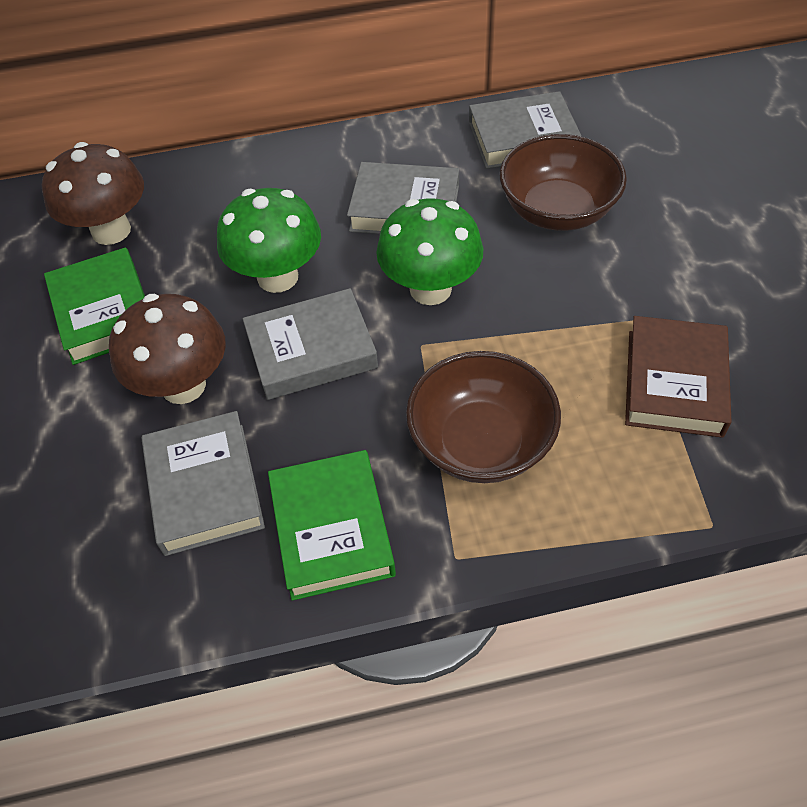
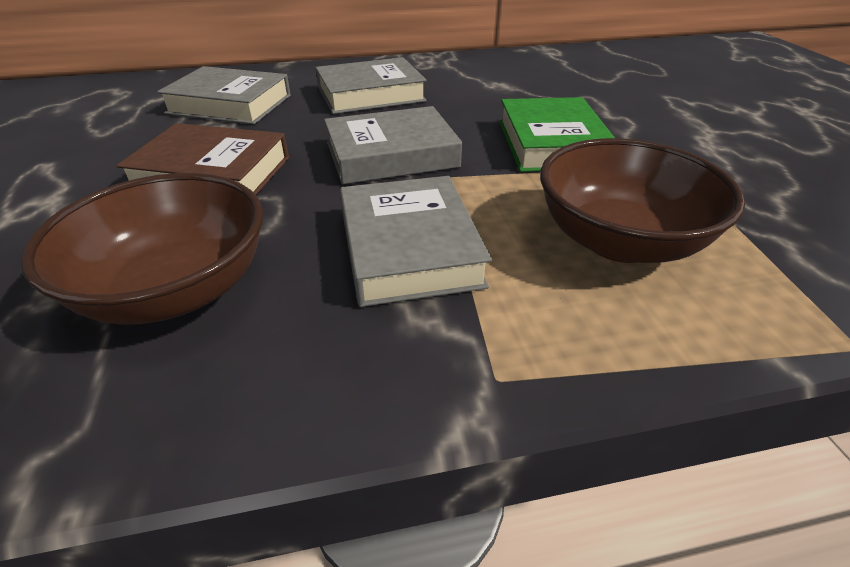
brown mushroom: [42,142,144,245] [109,294,226,404] = 2 -> none = 0
green book: [44,247,145,365] [268,450,396,601] = 2 -> [499,97,615,172] = 1
green mushroom: [217,188,321,293] [376,198,483,305] = 2 -> none = 0

